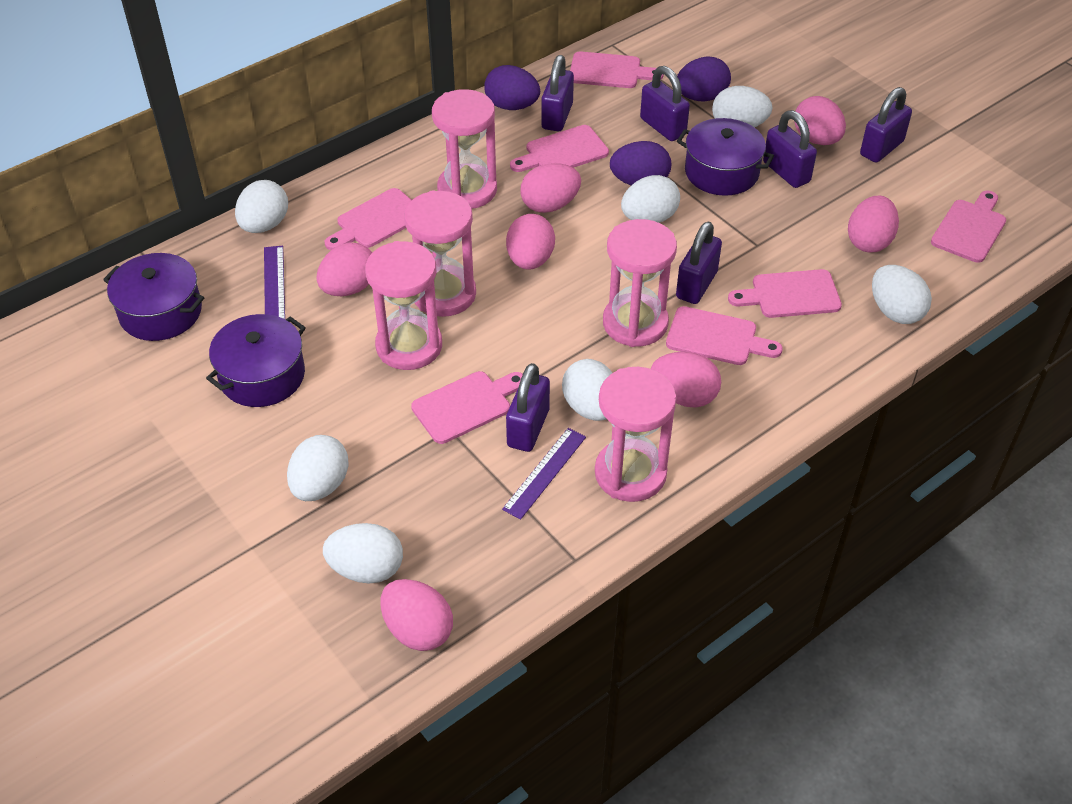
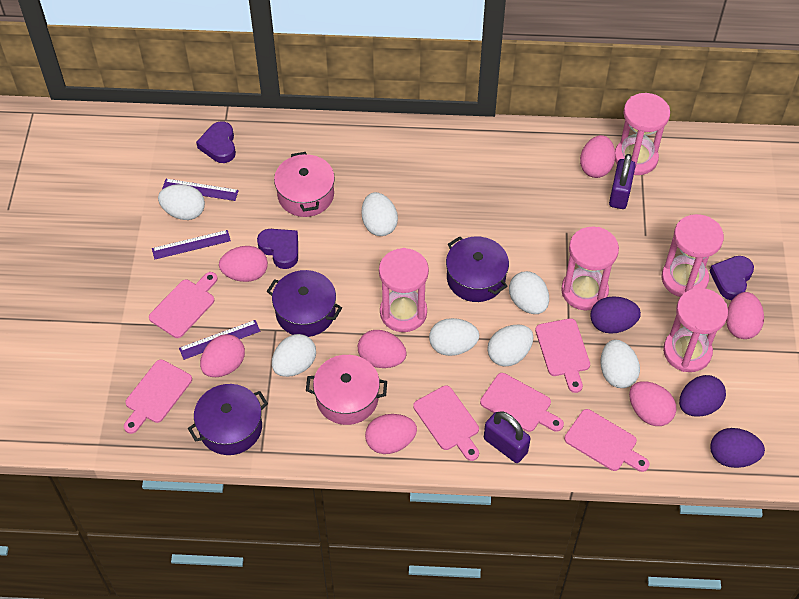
pink cutting board: [325,188,411,250] [411,371,523,444] [510,125,609,172] [570,51,664,88] [666,306,783,365] [728,269,842,318] [931,191,1006,263] = 7 -> [124,360,192,434] [149,272,218,338] [413,385,479,461] [480,373,564,432] [535,318,590,393] [564,409,650,472] = 6
pink pot: none = 0 -> [274,152,335,217] [306,355,387,425] = 2
purple heart: none = 0 -> [196,121,236,163] [257,229,298,269] [710,256,754,300] = 3
purple padlock: [506,363,550,452] [541,55,574,131] [640,66,690,141] [676,221,722,304] [763,110,817,188] [860,87,912,163] = 6 -> [484,411,531,463] [609,154,636,209] = 2
purple ruler: [264,246,285,319] [502,428,586,520] = 2 -> [152,230,231,260] [162,179,239,201] [179,320,260,360] = 3

